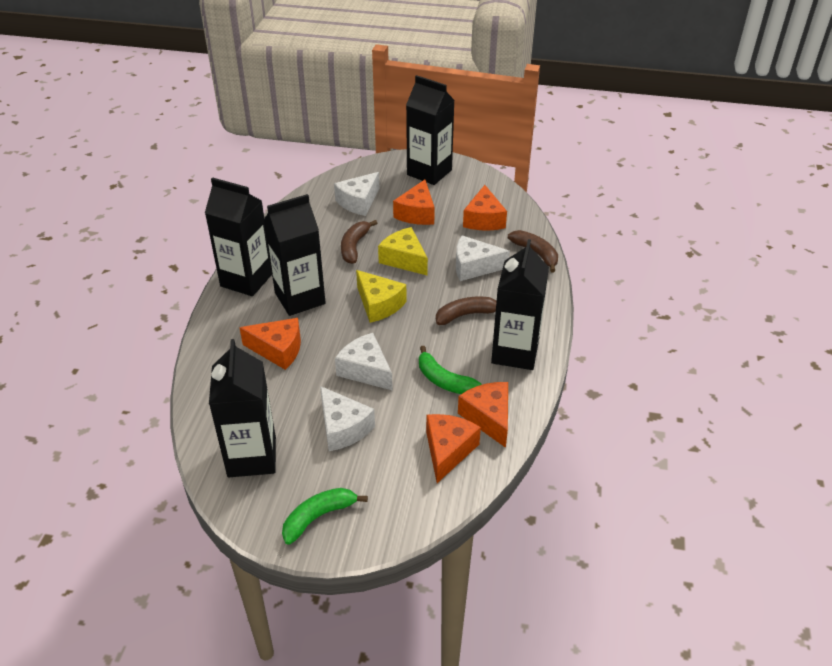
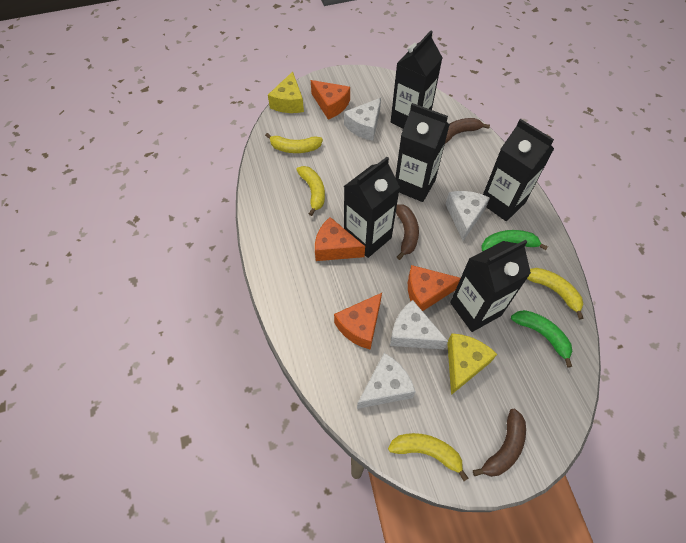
orange cheese: [239,318,301,370] [393,180,435,225] [426,414,481,483] [458,382,508,448] [463,185,507,231] = 5 -> [311,80,350,119] [315,217,365,261] [334,293,382,350] [408,265,461,311] = 4
yellow banana: none = 0 -> [265,133,323,153] [296,166,325,216] [388,433,468,481] [527,268,584,320] = 4

